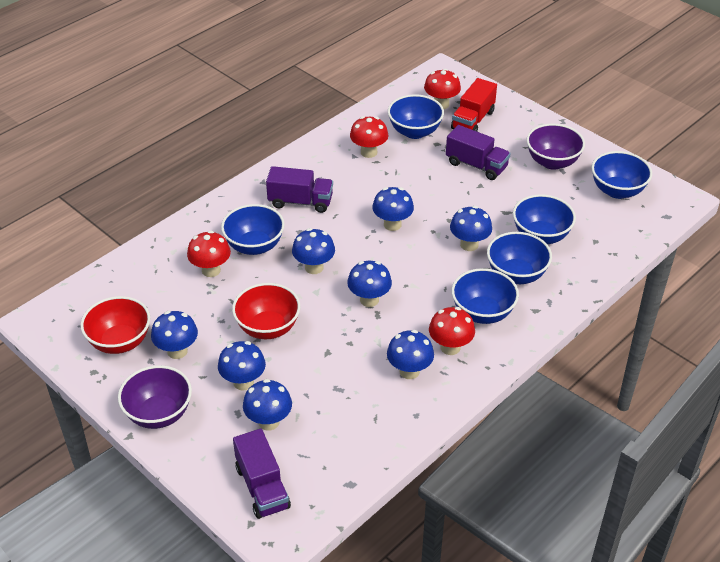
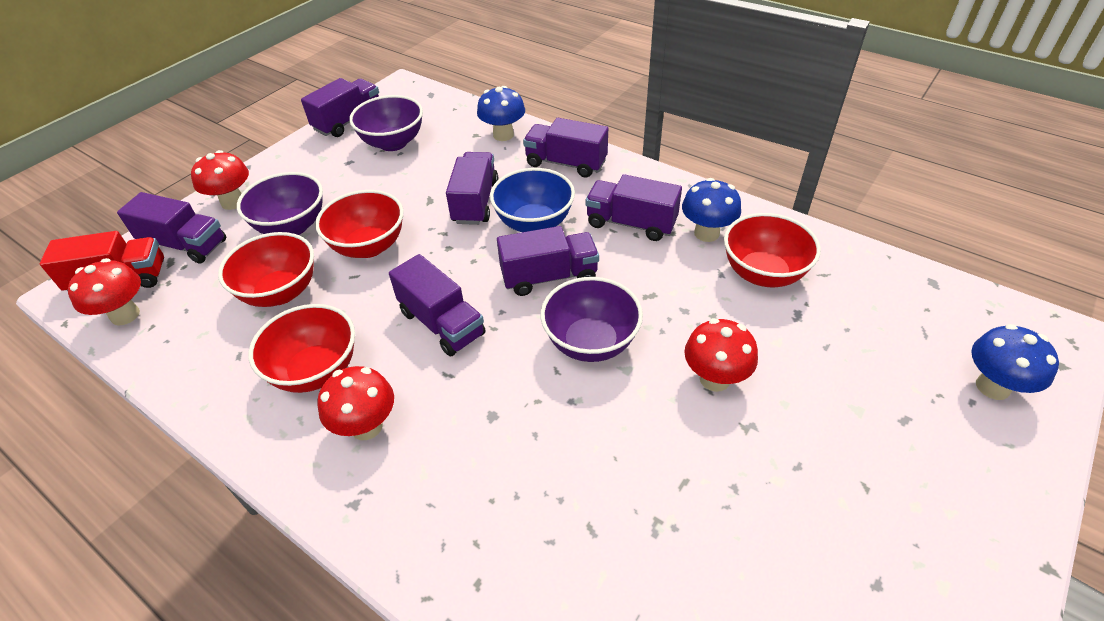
blue bowl: [221,204,285,255] [388,94,444,139] [452,268,519,324] [487,232,552,284] [513,194,576,244] [592,151,652,199] = 6 -> [490,168,575,232] = 1
blue mushroom: [151,311,198,359] [218,341,266,391] [243,379,292,430] [292,228,335,274] [347,261,392,307] [372,187,414,231] [387,330,434,379] [450,206,492,251] = 8 -> [477,86,525,141] [682,178,741,242] [971,324,1059,400] = 3
purple bowl: [118,365,192,429] [526,124,585,170] = 2 -> [237,172,323,235] [349,95,423,151] [541,277,643,362] = 3
purple truck: [233,429,291,519] [266,166,333,213] [446,125,511,180] = 3 -> [117,192,226,264] [301,78,379,137] [389,254,486,357] [446,152,498,225] [497,226,599,296] [523,118,608,178] [586,174,682,241] = 7
red bowl: [80,296,150,354] [232,283,300,339] = 2 -> [218,232,314,307] [249,304,355,393] [315,190,404,258] [724,213,821,287] = 4

